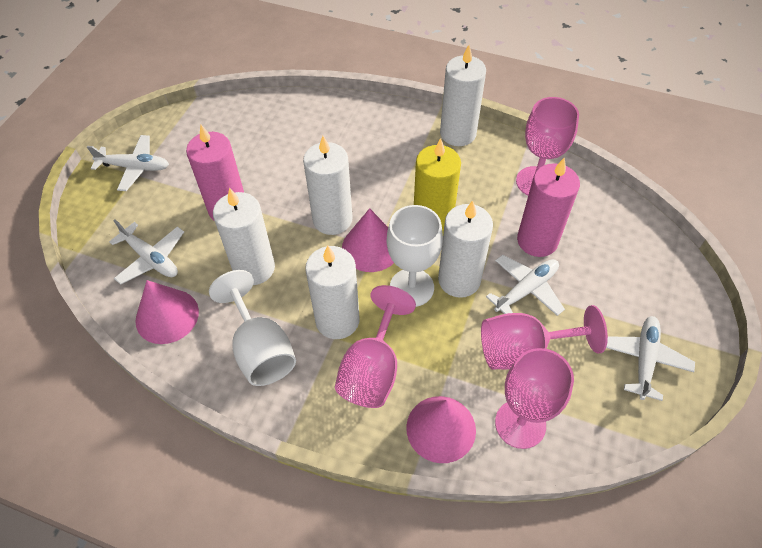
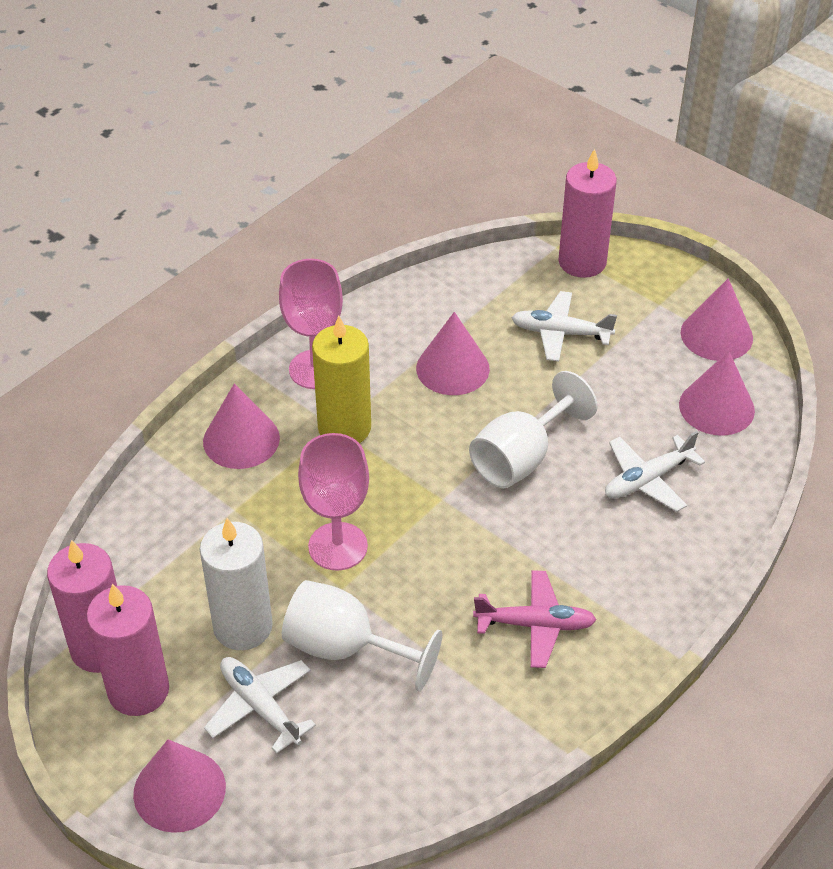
pink candle: [186,125,244,220] [517,158,580,257] = 2 -> [47,540,117,673] [86,584,169,716] [558,148,617,278] = 3
pink cone: [135,280,199,344] [342,208,394,272] [406,396,476,463] = 3 -> [133,739,226,833] [203,383,280,469] [416,312,490,395] [679,351,755,436] [681,278,753,361] = 5
pink goblet: [335,285,416,408] [481,305,608,369] [495,348,574,449] [516,97,579,195] = 4 -> [279,259,343,389] [298,433,369,571] = 2
pink plane: none = 0 -> [473,570,597,668] = 1
white candle: [213,188,275,285] [303,136,352,235] [305,245,359,339] [438,200,493,298] [440,45,486,146] = 5 -> [200,518,273,650] = 1
white plane: [87,135,169,191] [109,219,184,284] [486,255,565,316] [606,316,695,401] = 4 -> [204,657,316,754] [511,291,617,362] [605,431,705,512] = 3

